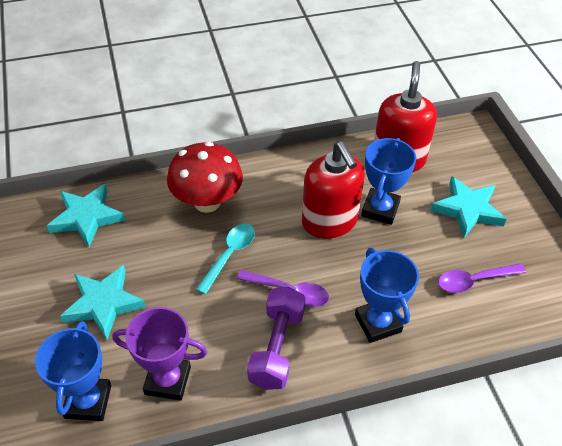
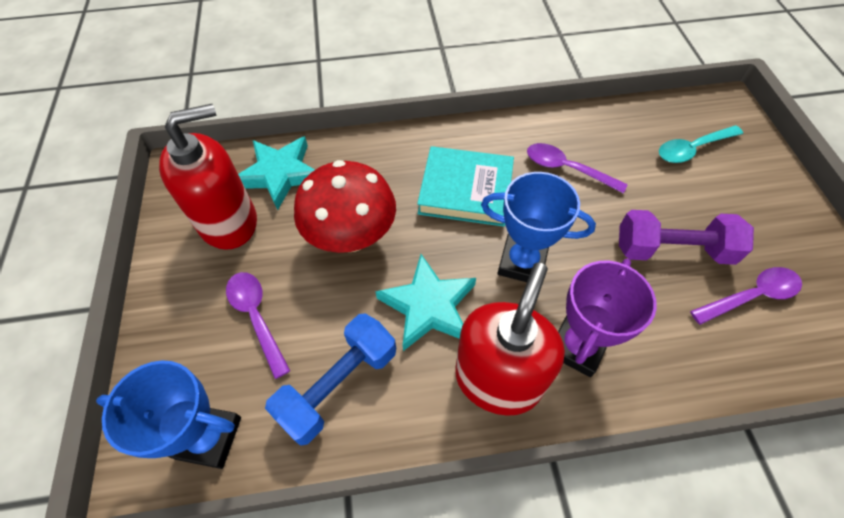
blue dumbbell: none = 0 -> [265,313,396,446] = 1
blue trophy: [35,321,111,421] [355,248,419,343] [361,138,416,225] = 3 -> [96,360,241,469] [481,172,596,282] = 2
purple spoon: [237,270,329,307] [438,264,526,293] = 2 -> [226,272,290,379] [527,143,628,194] [690,267,802,325] = 3
turquoise book: none = 0 -> [417,146,514,227] = 1
turquoise star: [47,184,125,247] [60,265,146,340] [430,176,506,238] = 3 -> [238,136,315,210] [375,254,476,351] = 2

